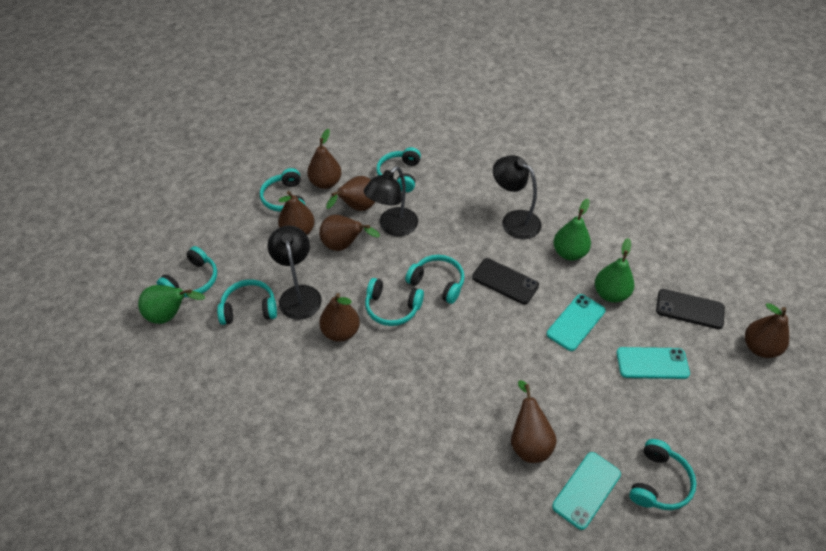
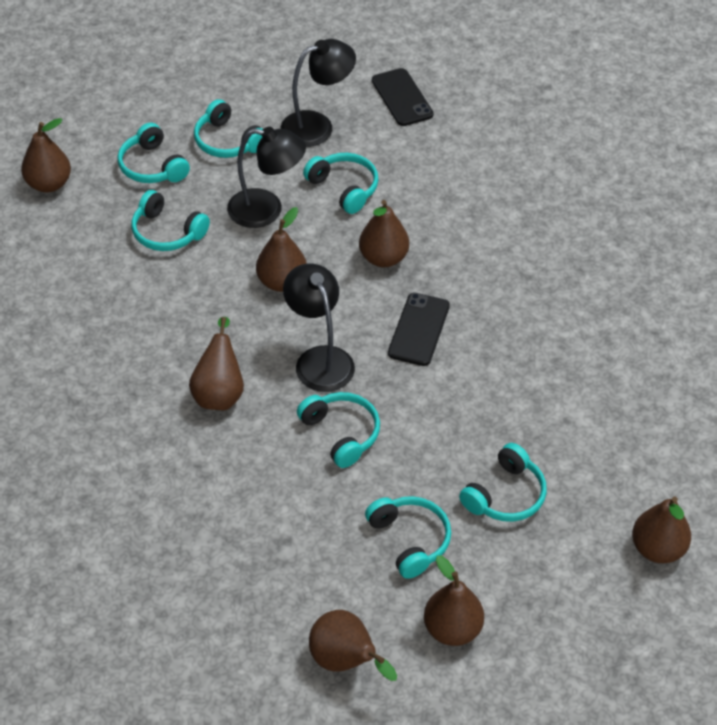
green pear: [138,285,205,324] [553,199,591,260] [595,238,635,303] = 3 -> none = 0
turquoise phone: [546,294,606,351] [552,452,621,530] [616,347,690,379] = 3 -> none = 0

